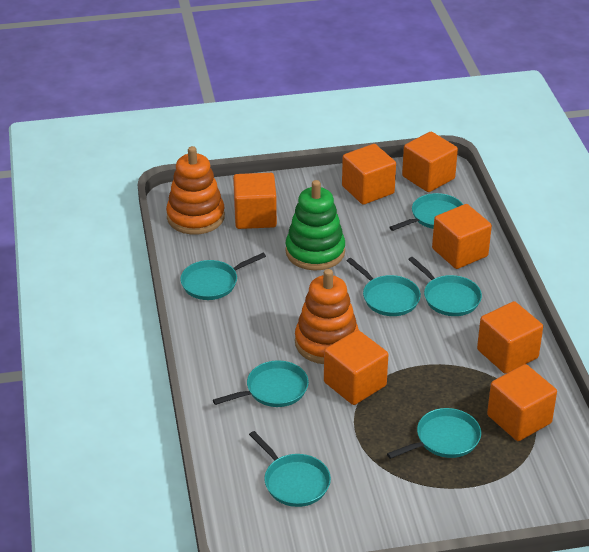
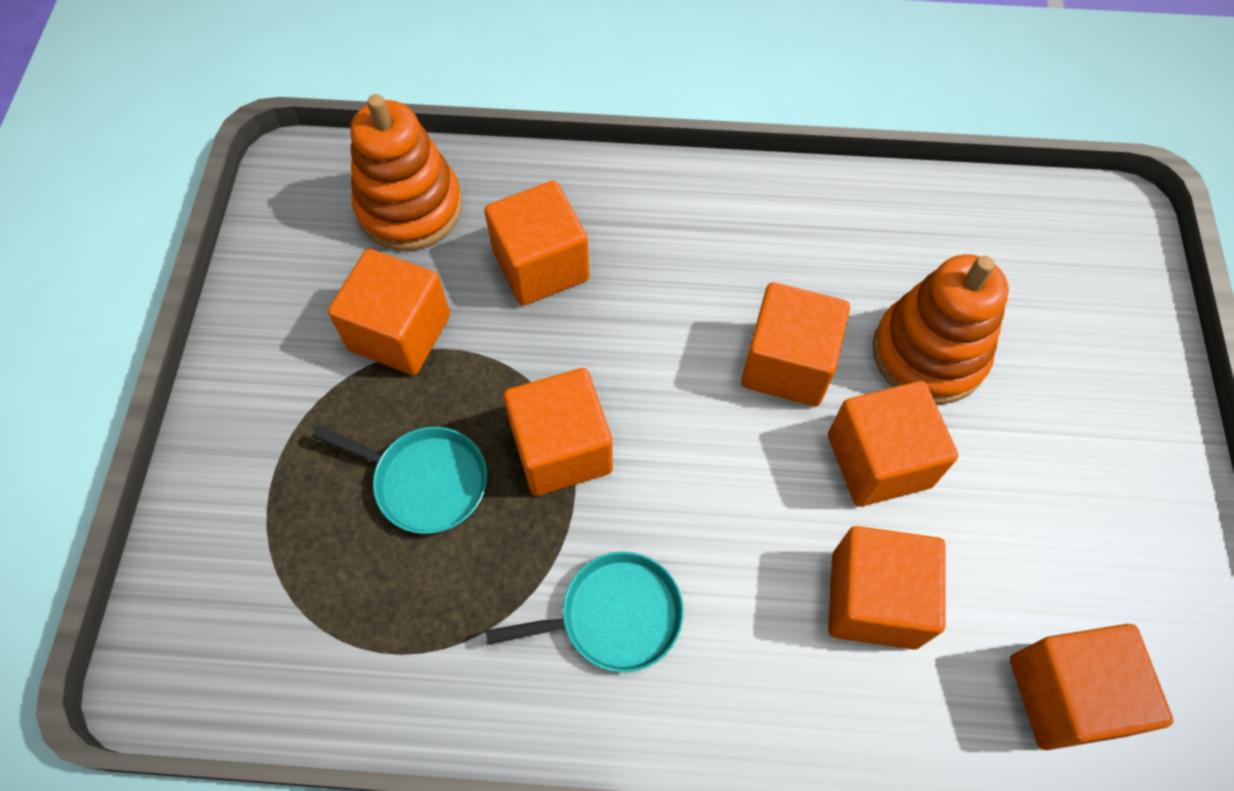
green stacking toy: [286,180,345,270] = 1 -> none = 0
turquoise pan: [180,253,266,300] [213,360,309,407] [249,431,331,507] [347,258,421,316] [387,408,481,459] [389,193,463,231] [408,257,482,316] = 7 -> [312,426,487,534] [485,551,684,672] = 2

